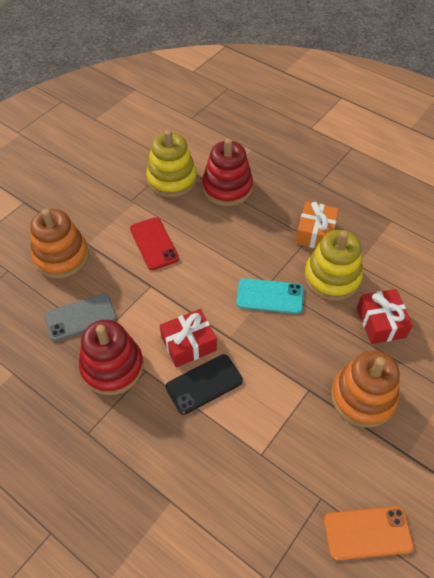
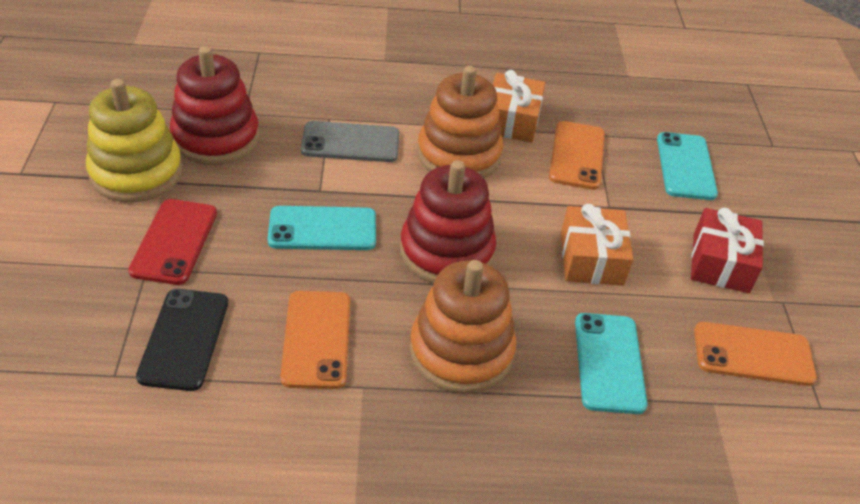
orange gift: [295,201,339,248] = 1 -> [493,70,545,143] [561,204,633,286] = 2
orange phone: [324,506,414,560] = 1 -> [280,291,350,389] [549,121,605,190] [694,322,817,386] = 3
red gift: [160,309,217,367] [357,289,413,344] = 2 -> [691,208,764,293] = 1
turquoise phone: [236,278,304,314] = 1 -> [268,206,376,250] [575,313,648,414] [657,132,718,200] = 3
yellow stacking toy: [146,130,197,197] [304,230,363,301] = 2 -> [86,79,183,202] = 1

